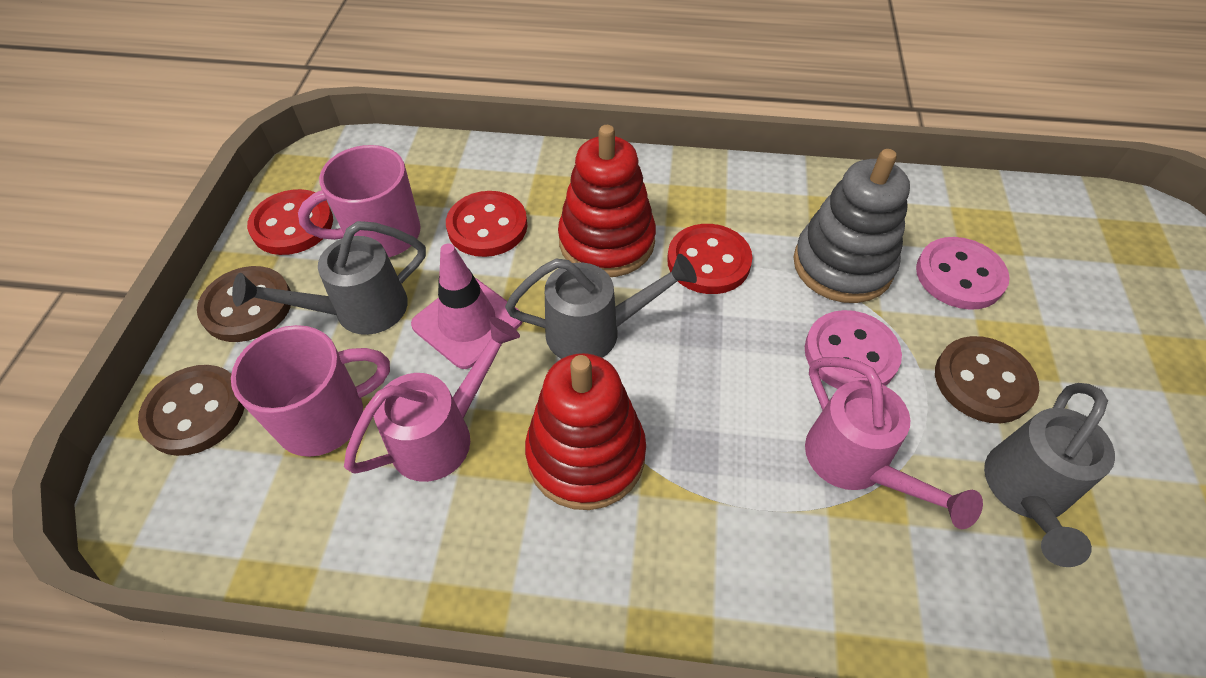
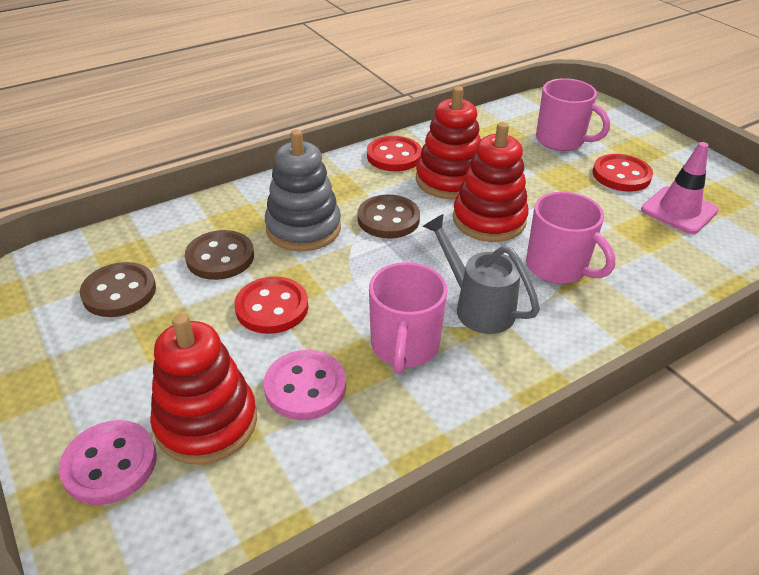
grey watering can: [232,221,426,335] [505,254,697,359] [984,383,1115,567] = 3 -> [422,214,540,334] = 1
pink mug: [231,325,390,457] [298,145,421,257] = 2 -> [369,262,447,374] [526,192,615,284] [536,78,610,151] = 3
pink watering can: [344,317,520,482] [805,357,983,529] = 2 -> none = 0
red stacking toy: [525,353,646,510] [558,125,656,277] = 2 -> [150,314,257,465] [416,86,481,199] [453,122,529,242] = 3

